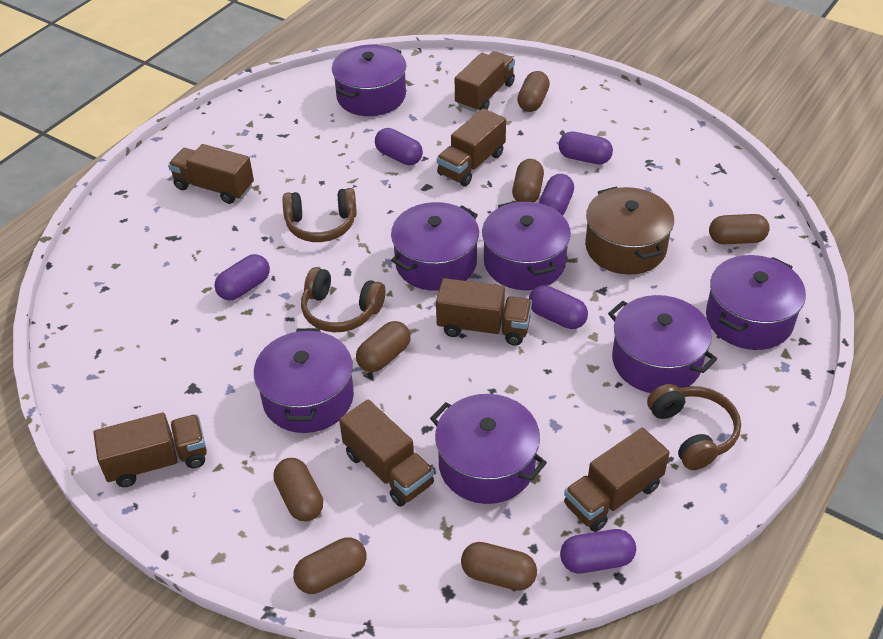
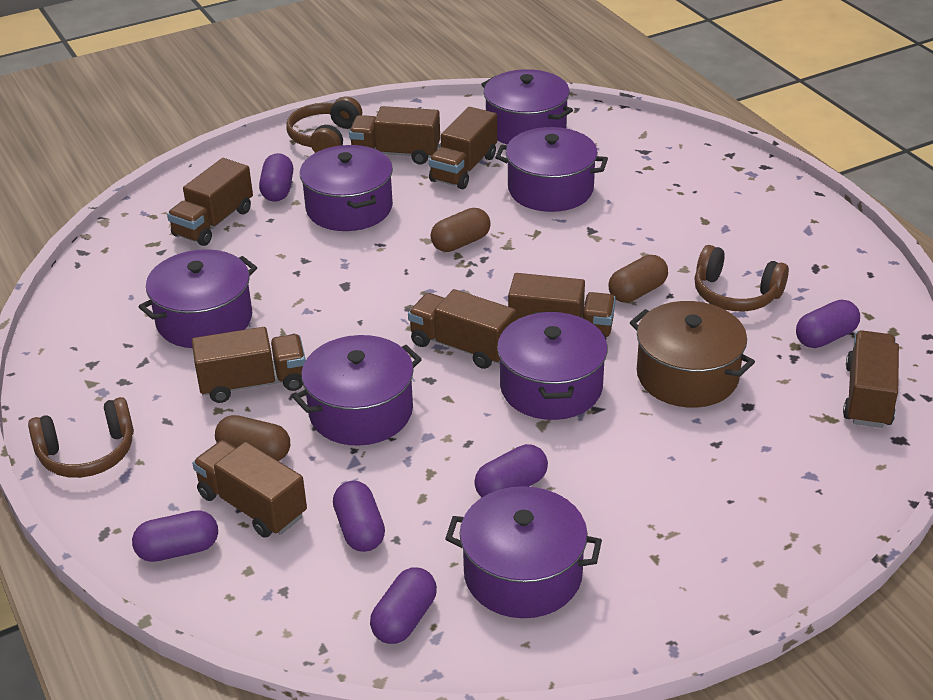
brown capsule: [273,458,323,521] [293,537,366,594] [356,321,411,372] [461,542,537,591] [512,159,544,202] [517,71,550,112] [709,214,770,244] = 7 -> [215,415,290,461] [431,208,491,252] [609,255,668,303] = 3
brown truck: [93,413,207,487] [168,144,254,204] [339,399,434,507] [436,278,532,345] [437,108,506,186] [455,51,515,112] [564,428,670,532] = 7 -> [167,158,253,246] [192,327,306,403] [192,440,307,538] [349,106,440,165] [408,289,516,369] [429,107,497,189] [508,273,616,339] [843,330,899,428] = 8

